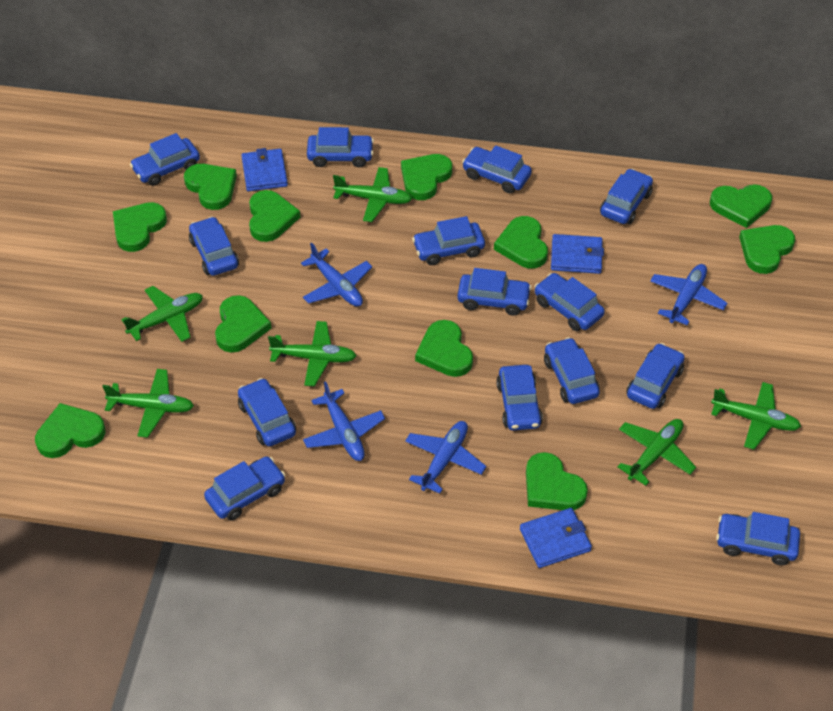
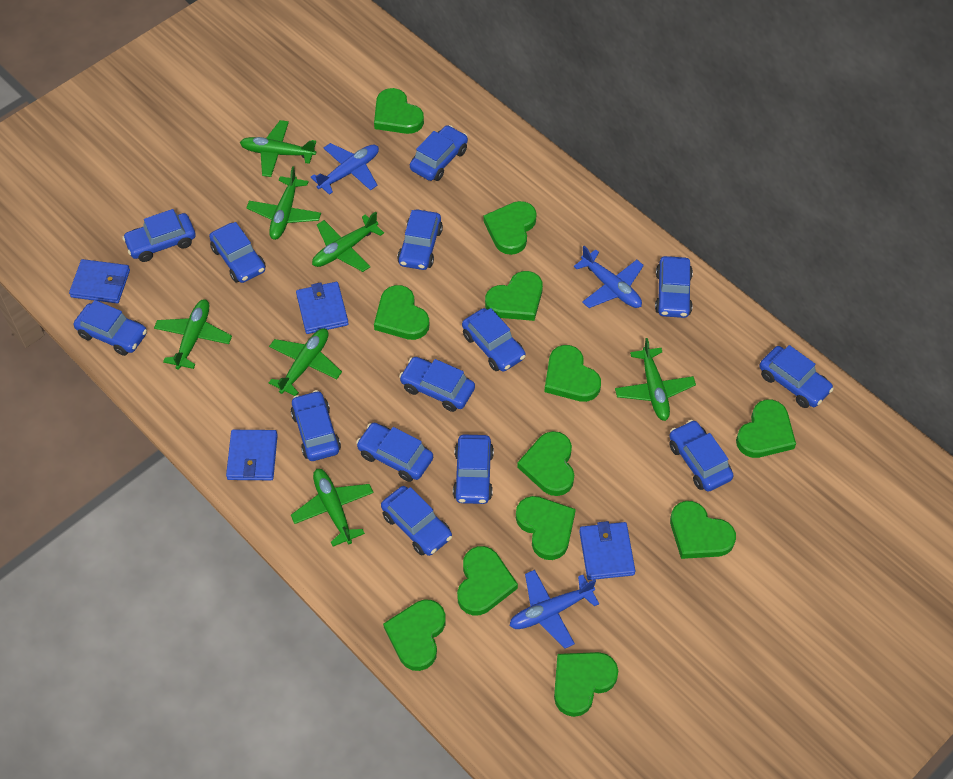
blue plane: [301,242,372,307] [303,381,385,461] [405,421,486,494] [650,264,727,325] = 4 -> [311,143,379,195] [509,570,599,648] [574,246,644,308] = 3
blue wallet: [241,148,288,191] [520,508,592,568] [551,234,604,274] = 3 -> [69,259,130,303] [226,430,278,480] [296,282,349,334] [579,521,635,580] = 4
green heart: [35,403,106,458] [113,202,167,252] [184,164,237,210] [215,295,271,353] [249,190,300,242] [401,154,452,200] [415,320,473,377] [494,216,548,269] [526,452,588,510] [710,184,772,228] [739,225,795,274] = 11 -> [374,88,424,134] [374,285,429,340] [383,599,446,671] [457,546,518,616] [484,201,537,255] [485,271,543,321] [516,496,576,560] [517,431,574,496] [544,345,601,402] [554,652,618,717] [670,501,736,559] [736,400,796,458] = 12
green plane: [102,369,194,438] [122,286,203,342] [268,321,356,386] [333,167,413,222] [617,419,696,486] [711,382,801,450] = 6 -> [154,299,232,370] [240,120,316,177] [246,166,321,240] [269,328,342,396] [291,469,374,546] [312,212,384,272] [615,338,696,421] = 7

